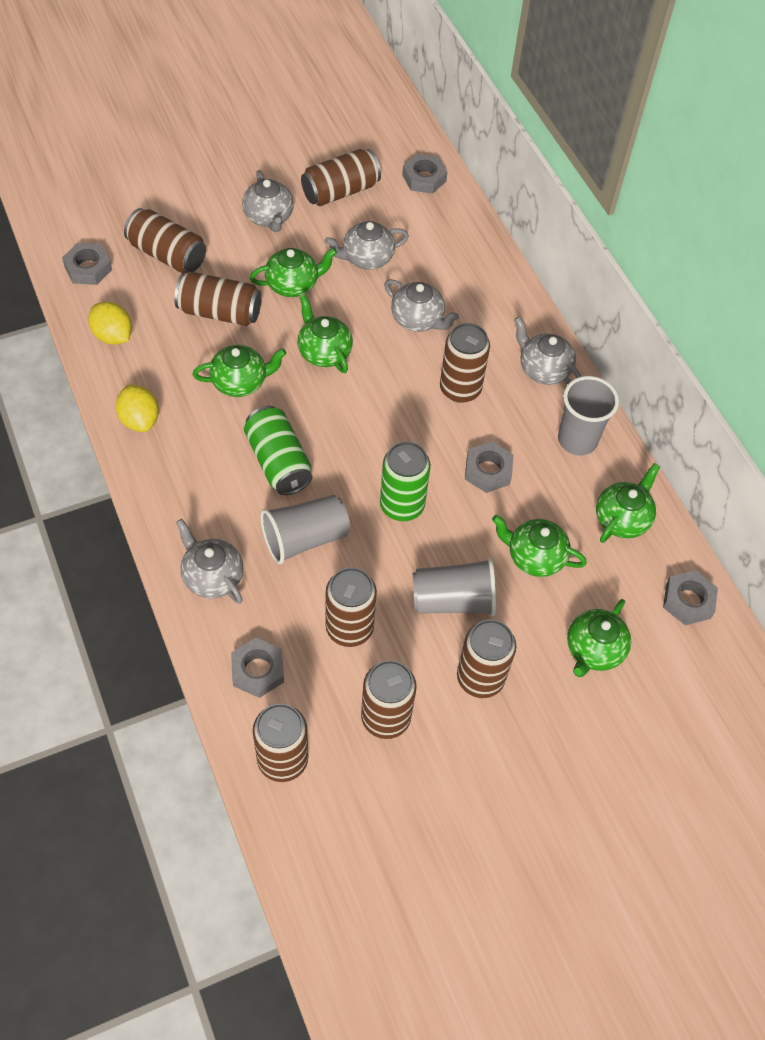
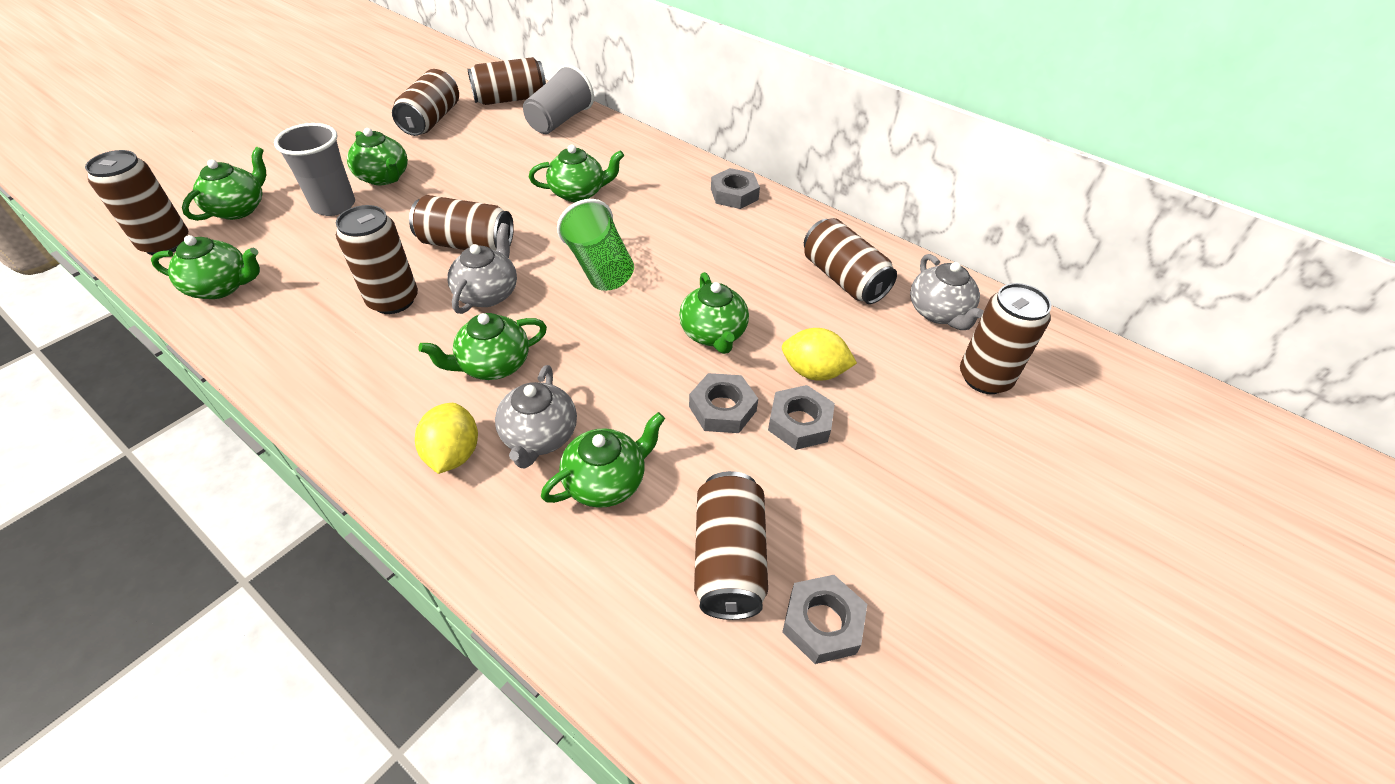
green can: [244,406,312,495] [380,442,431,521] = 2 -> none = 0
green cup: none = 0 -> [557,199,634,291] = 1
green teapot: [193,345,287,397] [250,248,337,297] [297,295,353,373] [492,515,587,577] [567,599,631,677] [596,463,660,543] = 6 -> [151,235,260,299] [182,146,266,221] [347,128,408,185] [418,313,547,380] [529,145,624,202] [541,412,665,508] [679,272,749,354] = 7
grey cup: [260,495,350,564] [413,558,496,616] [558,376,619,455] = 3 -> [274,123,355,216] [523,64,594,134] = 2
grey nut: [62,243,112,285] [231,638,284,698] [402,154,447,194] [465,441,513,493] [663,570,718,625] = 5 -> [689,373,758,433] [711,168,760,209] [768,385,835,450] [782,575,867,664] = 4
grey teapot: [176,519,243,604] [242,170,294,232] [324,221,409,270] [384,279,459,332] [514,317,581,385] = 5 -> [447,223,517,314] [495,365,577,468] [910,254,984,330] = 3

